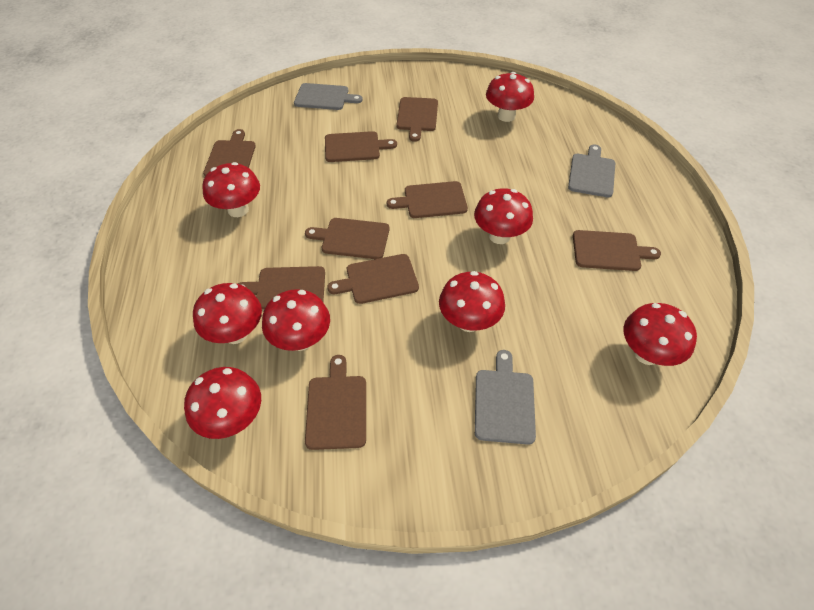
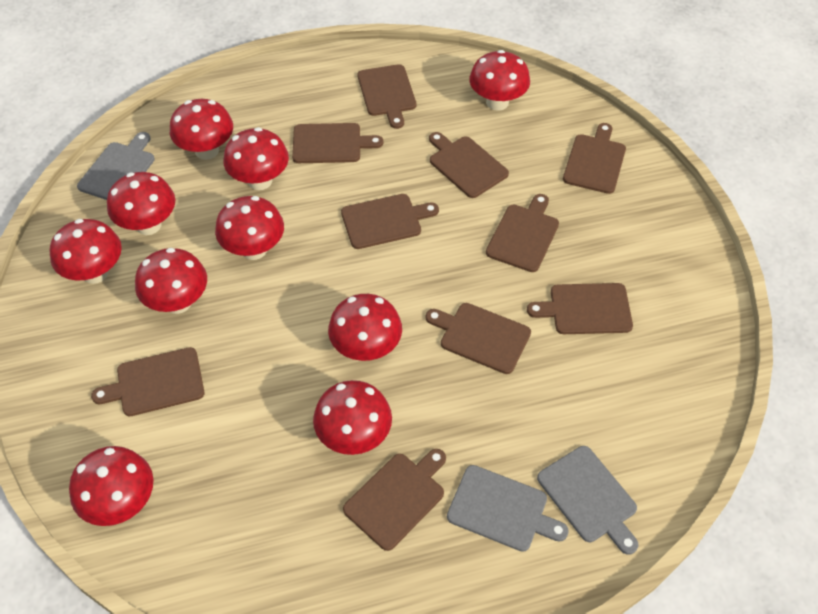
brown cutting board: [203,129,256,176] [238,266,325,309] [305,218,389,259] [305,355,366,450] [325,131,397,162] [327,254,419,304] [387,181,468,218] [396,97,438,142] [573,230,661,271] = 9 -> [91,347,204,416] [292,123,383,163] [341,194,439,249] [343,449,446,551] [357,64,416,129] [426,303,531,374] [429,132,509,198] [486,194,559,272] [527,283,633,334] [563,123,626,194] = 10
red mushroom: [184,367,261,439] [193,283,262,344] [202,162,260,217] [262,289,330,351] [439,271,505,332] [474,188,533,244] [486,72,534,122] [623,303,697,366] = 8 -> [50,219,122,284] [69,446,153,526] [107,172,175,235] [135,248,207,314] [170,99,233,160] [215,196,284,260] [224,127,289,190] [313,380,392,455] [328,294,402,361] [469,50,530,111] = 10

